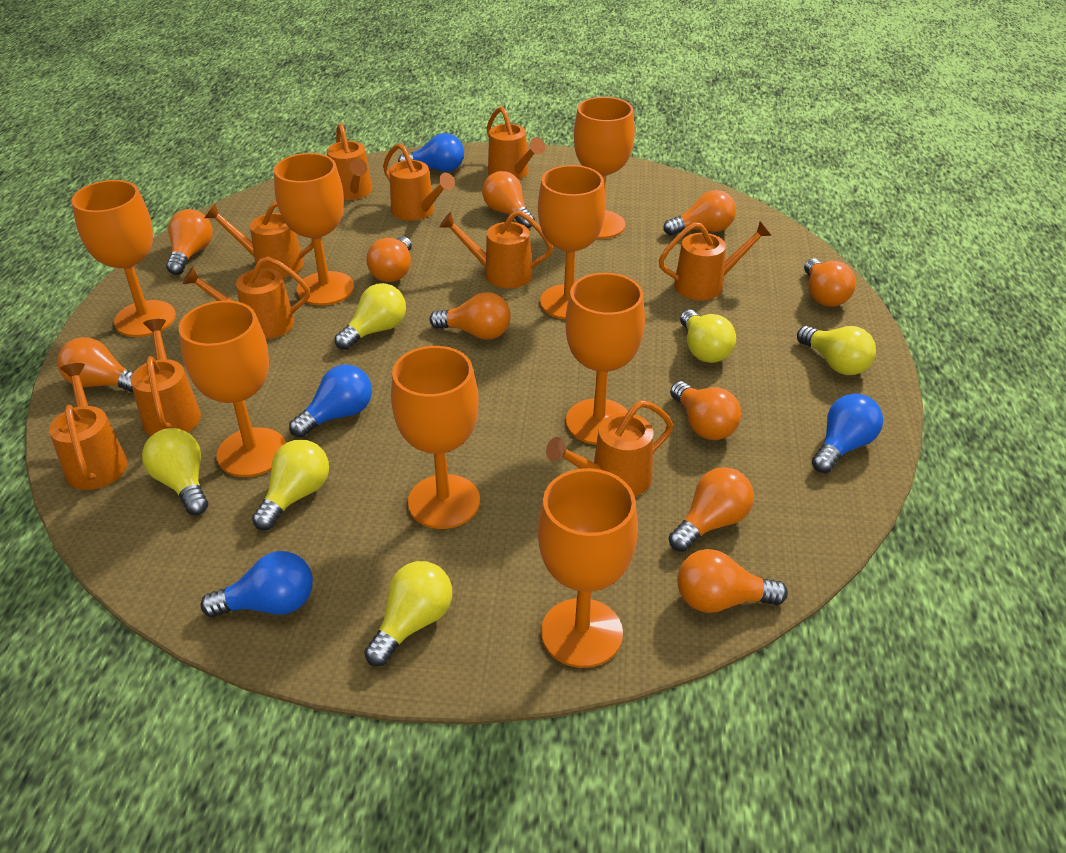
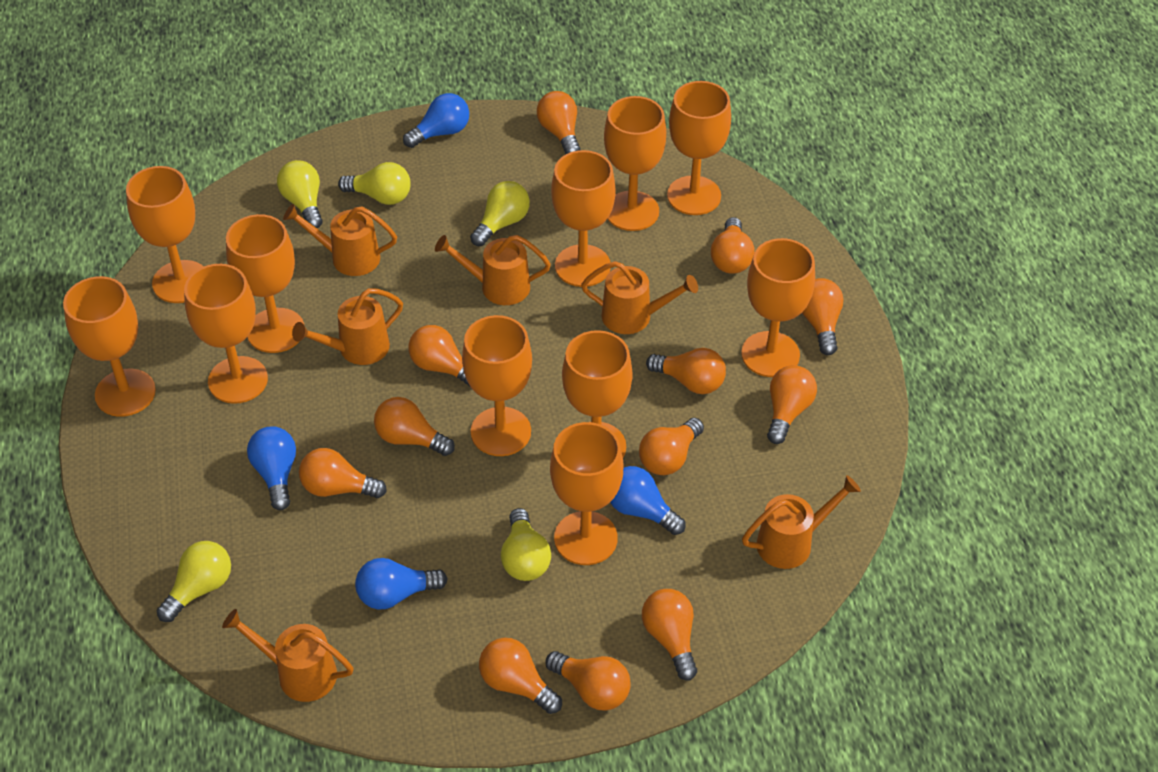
orange goblet: [71,180,176,337] [179,300,286,477] [274,153,354,305] [391,346,480,529] [538,165,606,319] [538,468,638,668] [565,273,645,445] [574,97,635,239] = 8 -> [63,276,156,417] [126,166,204,303] [184,264,268,404] [226,214,305,353] [462,315,532,456] [550,422,623,565] [551,150,616,287] [562,330,633,458] [604,96,666,231] [667,81,731,215] [741,238,815,377] = 11
orange light bulb: [57,337,134,393] [166,209,213,275] [367,236,412,282] [429,292,511,340] [482,171,535,228] [663,190,736,236] [669,467,754,552] [670,381,741,440] [677,549,788,613] [804,258,856,307] = 10 -> [299,448,387,498] [374,397,455,456] [408,325,470,387] [479,638,562,714] [537,91,580,154] [546,651,631,711] [639,418,704,475] [642,589,697,680] [646,348,726,394] [711,217,755,274] [767,365,817,444] [802,278,843,355] = 12
orange watering can: [49,363,128,490] [130,319,201,436] [183,256,310,339] [204,202,314,278] [327,123,372,200] [383,143,455,221] [440,211,553,288] [487,107,545,180] [546,400,673,496] [659,221,772,300] = 10 -> [222,609,353,702] [283,204,397,276] [292,288,403,365] [435,235,551,305] [581,261,698,334] [742,475,861,569] = 6
yellow light bulb: [142,428,208,515] [252,440,329,530] [335,283,406,350] [364,561,452,666] [680,310,736,363] [797,326,876,375] = 6 -> [157,541,231,622] [277,160,323,228] [338,162,411,205] [470,181,530,246] [501,508,551,581] = 5

